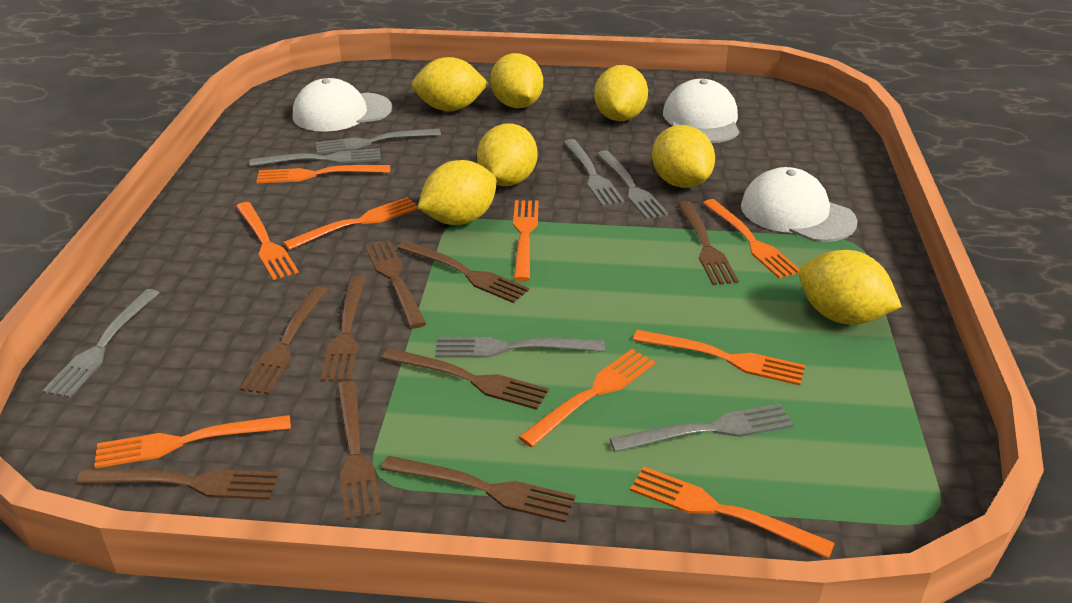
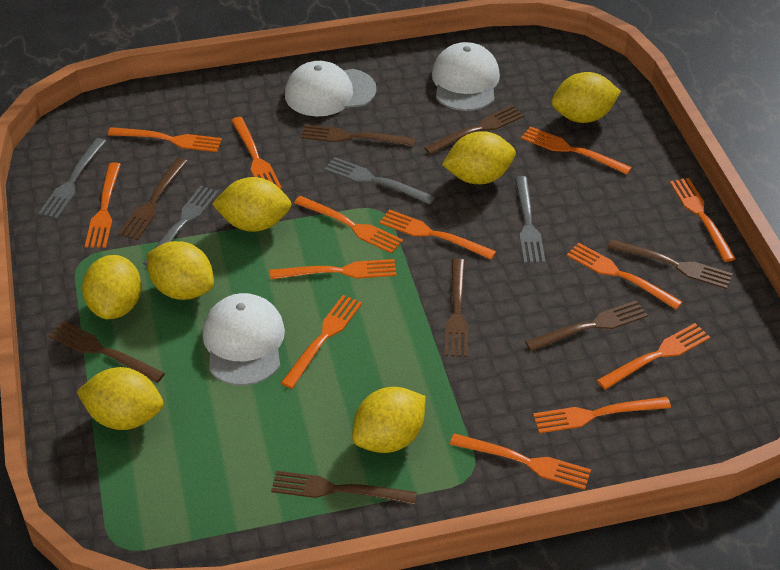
brown fork: [76,468,279,500] [240,286,328,395] [320,276,366,382] [337,381,381,520] [365,240,426,329] [381,456,576,523] [382,348,549,410] [397,241,529,303] [677,201,739,285] = 9 -> [48,321,165,383] [119,158,188,240] [271,471,417,505] [301,125,416,147] [424,105,524,155] [445,259,468,357] [525,300,648,351] [608,239,733,289] = 8
grey fork: [42,289,159,398] [249,148,381,167] [315,128,441,154] [435,337,605,358] [564,139,625,207] [597,150,669,220] [609,404,794,452] = 7 -> [38,138,106,219] [143,186,219,266] [324,157,435,204] [515,176,545,263] = 4
orange fork: [94,415,291,468] [236,202,299,280] [256,165,390,183] [283,197,419,250] [513,200,539,281] [518,349,655,447] [630,467,835,559] [633,330,805,386] [703,199,800,279] = 9 -> [85,162,121,248] [108,127,222,152] [231,117,282,189] [270,259,397,279] [281,295,362,389] [294,196,403,254] [379,209,496,260] [450,433,591,490] [521,126,632,175] [533,397,671,433] [567,243,683,310] [597,323,710,390] [670,178,736,262] = 13

